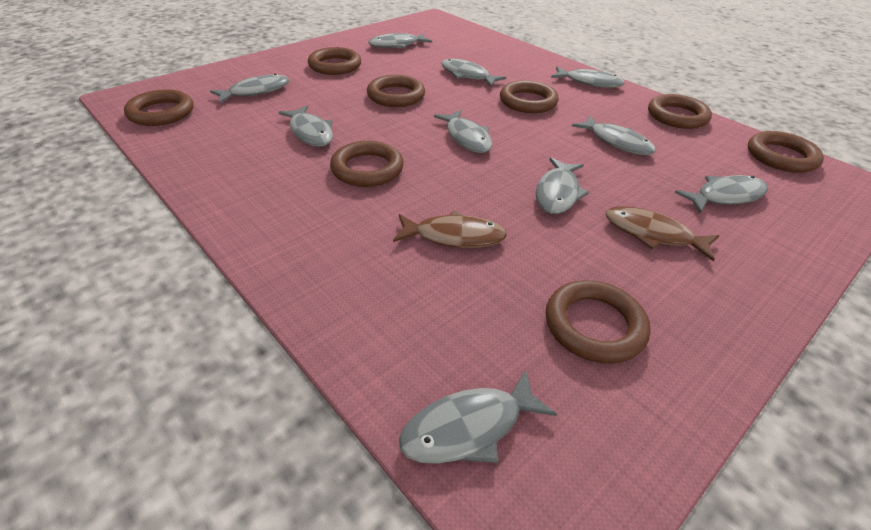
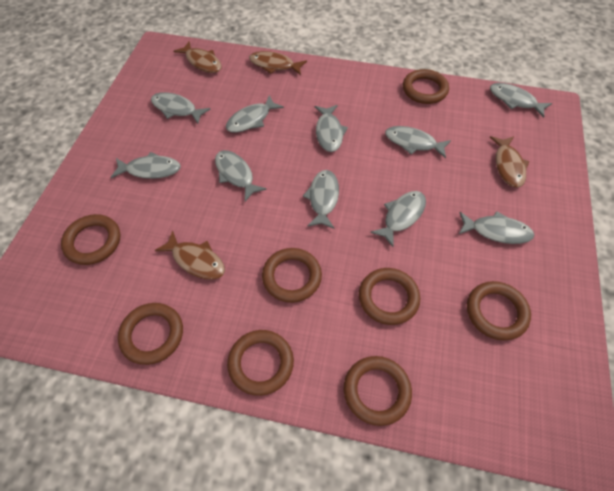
brown fish: [393,211,507,248] [606,206,719,262] = 2 -> [154,231,225,280] [174,42,222,73] [249,51,307,75] [490,136,529,188] = 4

